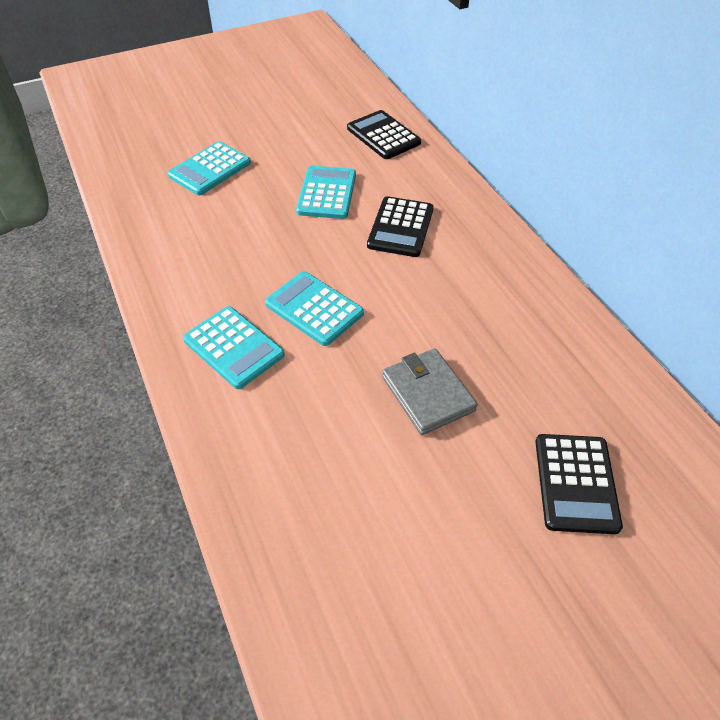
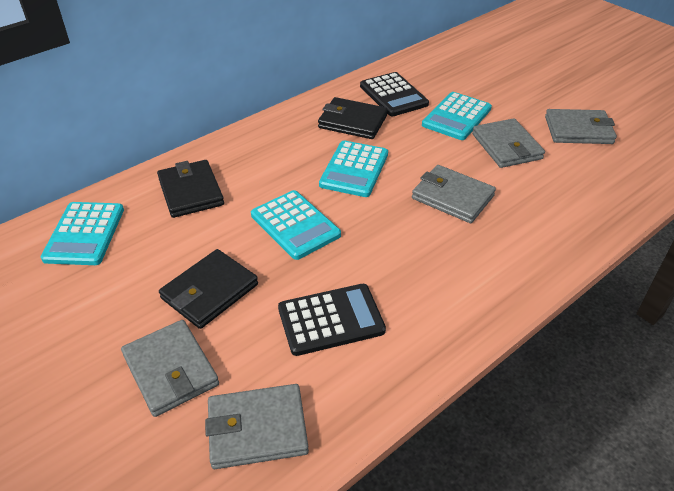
black calculator: [347,110,421,159] [367,196,434,257] [535,434,623,534] = 3 -> [278,284,386,356] [360,72,429,116] = 2
black wallet: none = 0 -> [157,160,224,218] [159,249,258,329] [318,97,388,139] = 3
grey wallet: [382,348,478,435] = 1 -> [121,320,219,417] [205,384,309,469] [412,165,496,223] [472,118,545,168] [545,109,617,144] = 5

